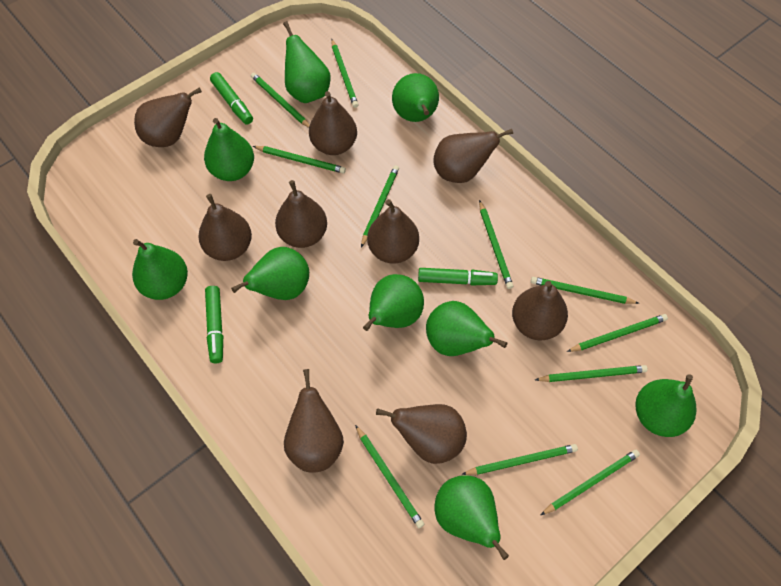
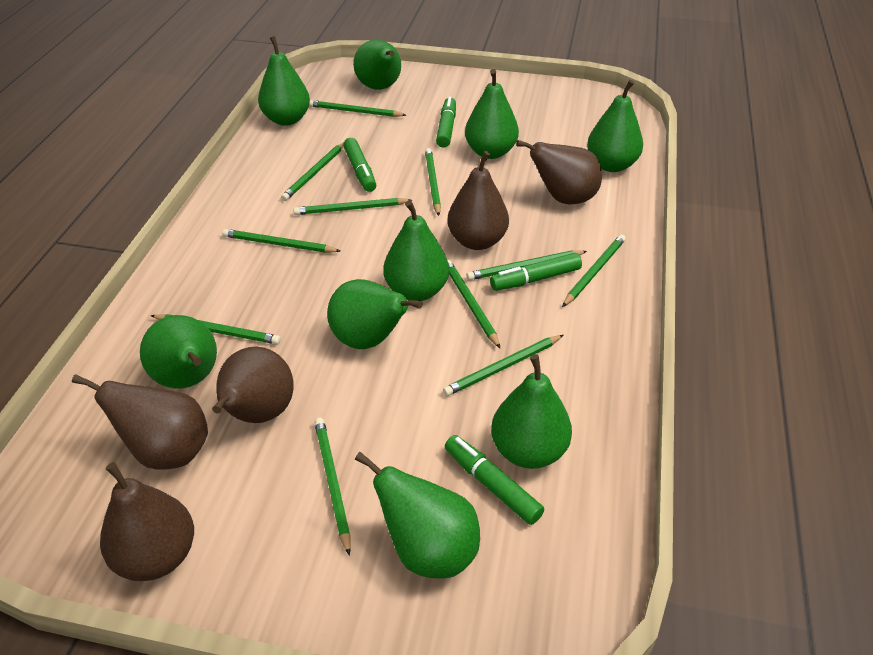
brown pear: [134,88,202,147] [198,194,252,261] [275,180,327,248] [284,369,344,473] [309,91,357,155] [367,199,419,263] [376,404,467,464] [433,129,513,183] [512,281,568,340] = 9 -> [72,374,208,469] [100,462,194,581] [212,346,293,423] [447,151,509,250] [516,140,602,204] = 5
green marker: [205,286,223,363] [210,72,253,125] [418,268,498,285] = 3 -> [343,138,376,192] [436,97,456,148] [445,435,544,525] [490,253,582,291] = 4

